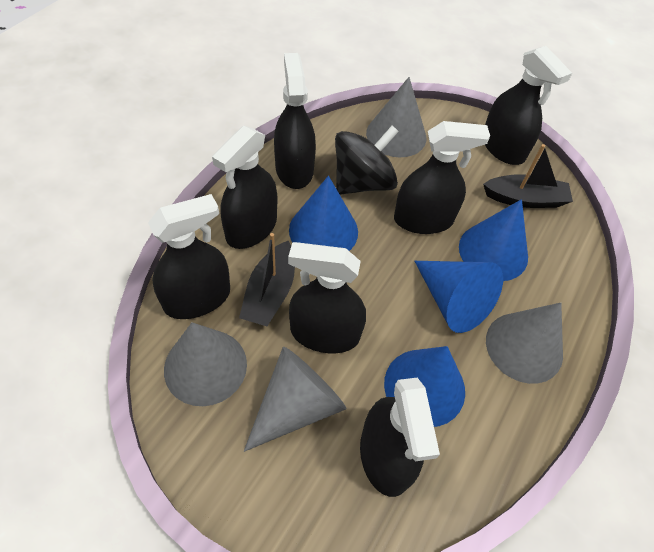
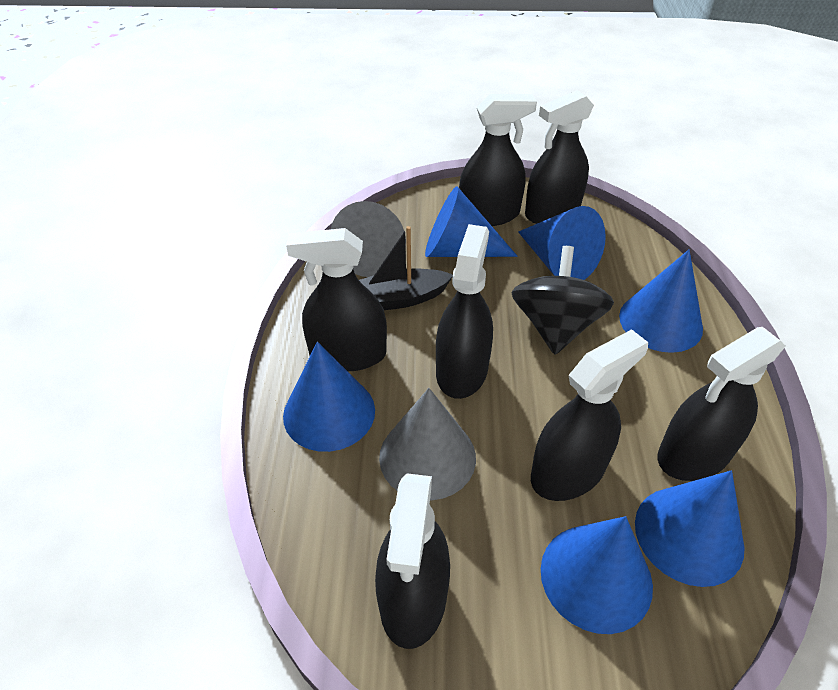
black boat: [239,233,295,326] [483,144,573,208] = 2 -> [359,226,453,310] = 1
blue cone: [289,176,358,251] [384,346,465,427] [415,261,503,333] [459,199,528,281] = 4 -> [283,342,375,452] [425,186,518,257] [518,206,606,280] [541,516,653,634] [619,250,703,353] [635,470,744,587] = 6
grey cone: [164,322,247,406] [244,347,346,452] [366,77,426,157] [486,303,563,384] = 4 -> [331,201,406,277] [379,388,476,500] = 2

